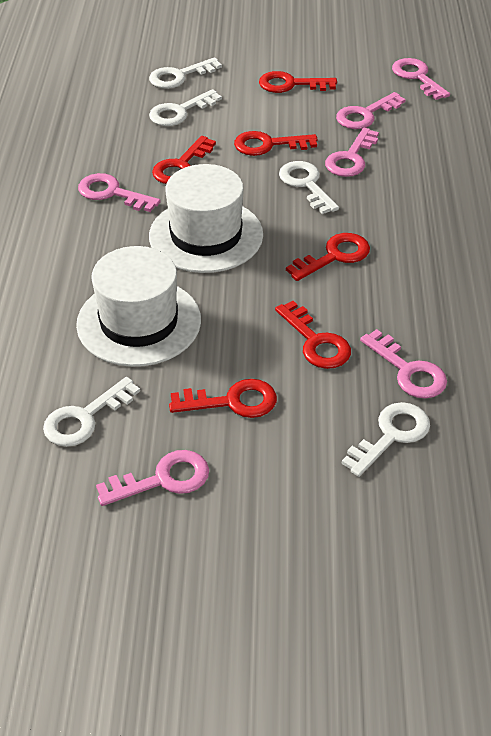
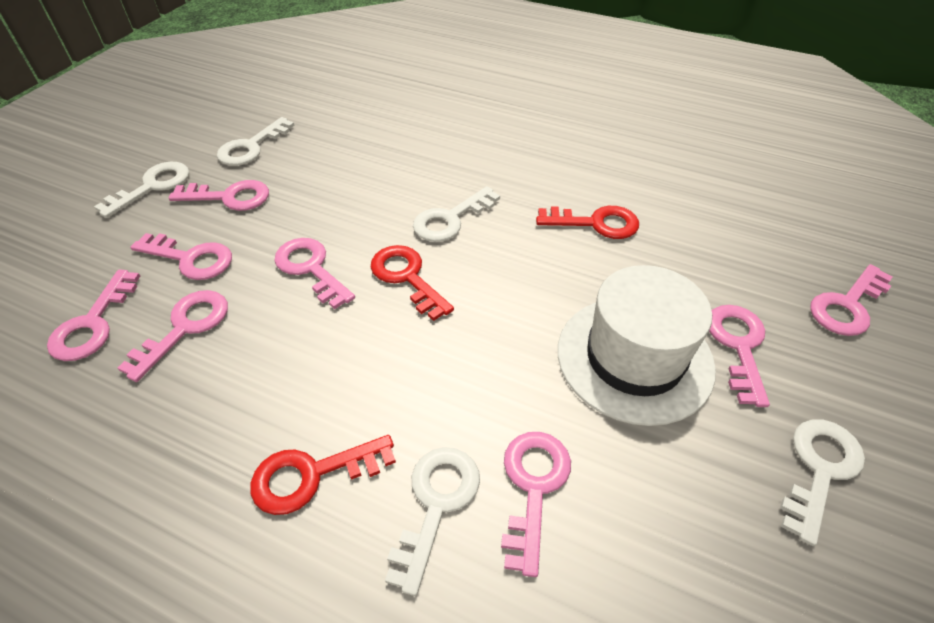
pink key: [78,173,161,212] [96,450,209,506] [325,128,379,177] [336,92,406,129] [360,329,447,399] [392,58,450,100] = 6 -> [47,270,140,361] [118,290,228,382] [130,233,232,280] [169,180,269,211] [274,238,355,309] [501,432,571,577] [709,305,770,407] [810,264,893,336] = 8
red key: [152,136,216,184] [169,379,277,418] [234,131,317,156] [259,71,337,93] [275,301,351,369] [286,233,370,281] = 6 -> [250,435,396,515] [370,245,454,321] [536,206,639,239] = 3
white hat: [76,246,201,367] [149,164,263,273] = 2 -> [558,265,716,426] = 1

